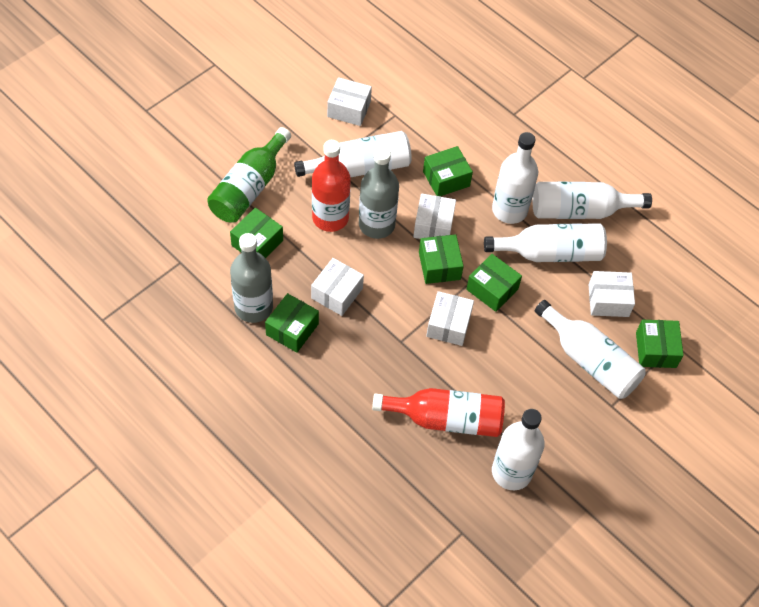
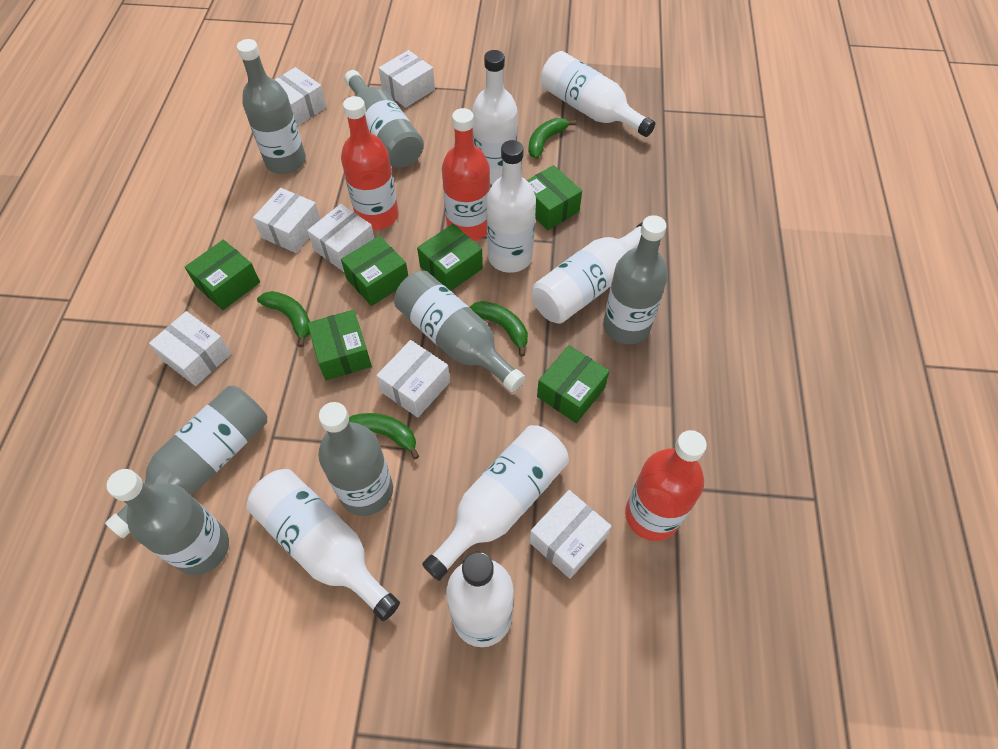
green banana: none = 0 -> [257,291,310,347] [349,413,419,460] [470,301,528,357] [528,118,577,159] = 4
green bottle: [207,127,291,222] = 1 -> none = 0
grey bottle: [230,233,273,323] [359,147,399,239] = 2 -> [105,386,267,538] [107,469,229,575] [237,39,306,174] [318,402,393,516] [344,70,424,168] [394,271,525,392] [603,215,668,344] = 7
red bottle: [312,140,351,232] [372,388,505,437] = 2 -> [341,96,399,230] [442,108,490,241] [625,430,707,541] = 3
white bottle: [294,131,412,178] [484,223,607,262] [492,132,538,224] [492,409,545,490] [532,182,652,219] [535,300,646,399] = 6 -> [246,469,400,621] [422,425,569,581] [446,552,514,647] [472,50,518,184] [487,140,536,273] [532,222,643,324] [541,51,655,137] = 7
white box: [311,258,364,316] [327,77,372,126] [413,194,456,239] [426,291,474,346] [589,271,635,317] = 5 -> [149,311,231,386] [253,188,321,253] [275,67,327,126] [307,204,375,272] [376,340,450,418] [378,50,435,108] [529,490,611,579] = 7

